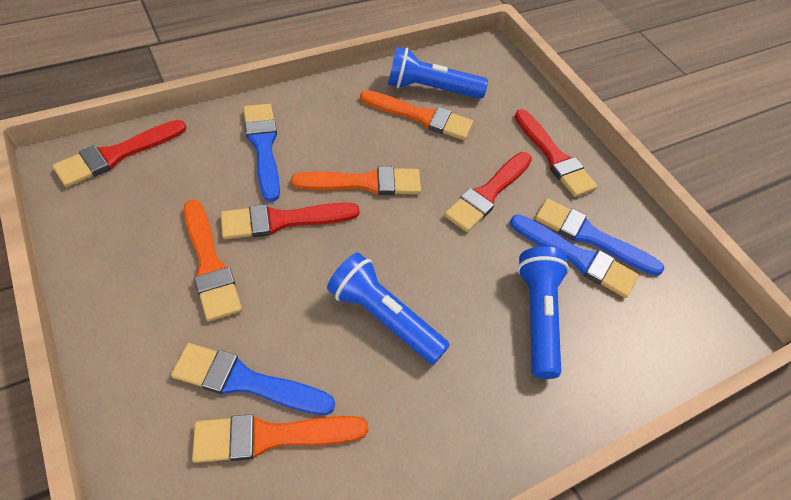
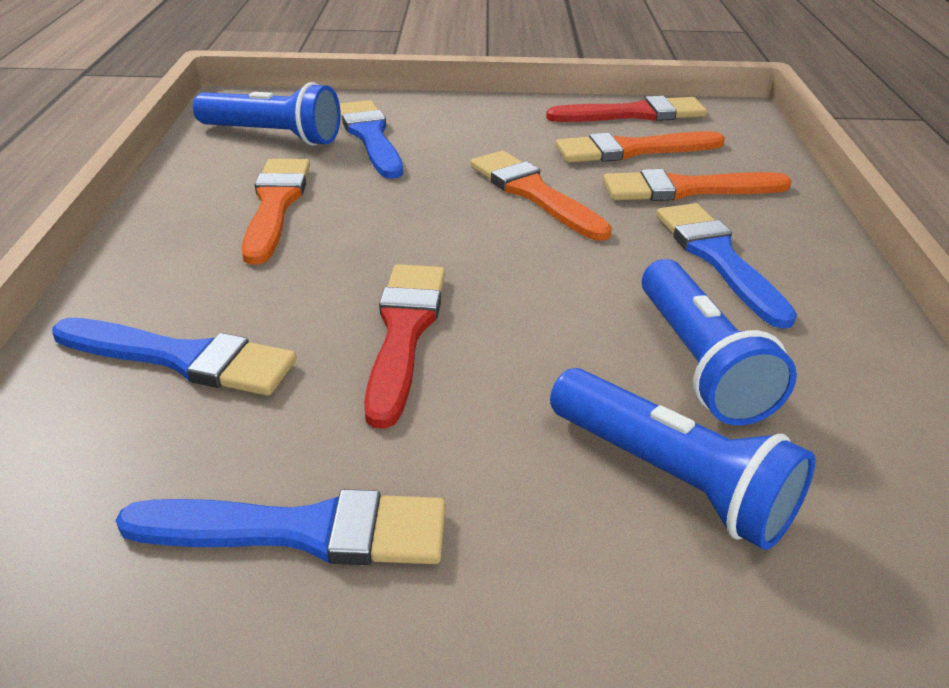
red brush: [52,120,186,187] [221,203,360,239] [444,152,532,232] [514,109,598,197] = 4 -> [364,264,445,429] [546,96,707,122] = 2

